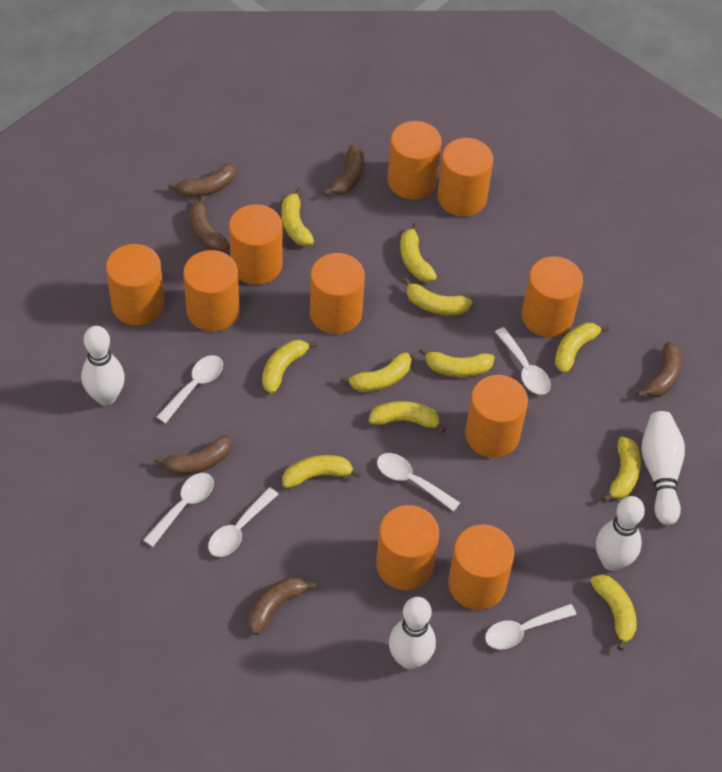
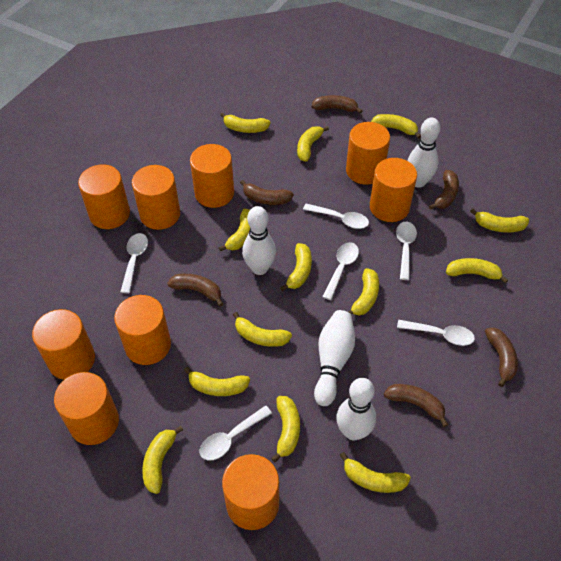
orange cylinder: [106,244,165,325] [183,250,239,332] [229,204,283,285] [310,253,365,334] [376,505,439,590] [387,121,442,199] [437,138,493,217] [448,525,514,610] [465,375,528,458] [521,256,583,337] = 10 -> [32,309,95,380] [54,372,119,445] [78,164,130,229] [114,295,171,365] [132,165,180,230] [190,144,234,208] [222,454,279,530] [346,122,390,185] [370,158,417,222] = 9
yellow banana: [262,340,317,394] [282,188,314,246] [283,455,361,488] [341,352,411,392] [369,401,446,433] [400,223,437,282] [403,278,472,315] [419,348,494,377] [555,322,609,373] [590,574,637,651] [602,437,641,502] = 11 -> [142,426,183,494] [184,367,250,396] [219,208,250,251] [220,112,270,133] [233,312,292,347] [271,396,300,463] [280,243,312,291] [297,126,329,162] [340,452,411,493] [348,268,379,316] [371,114,421,139] [446,258,508,283] [470,209,529,233] = 13

